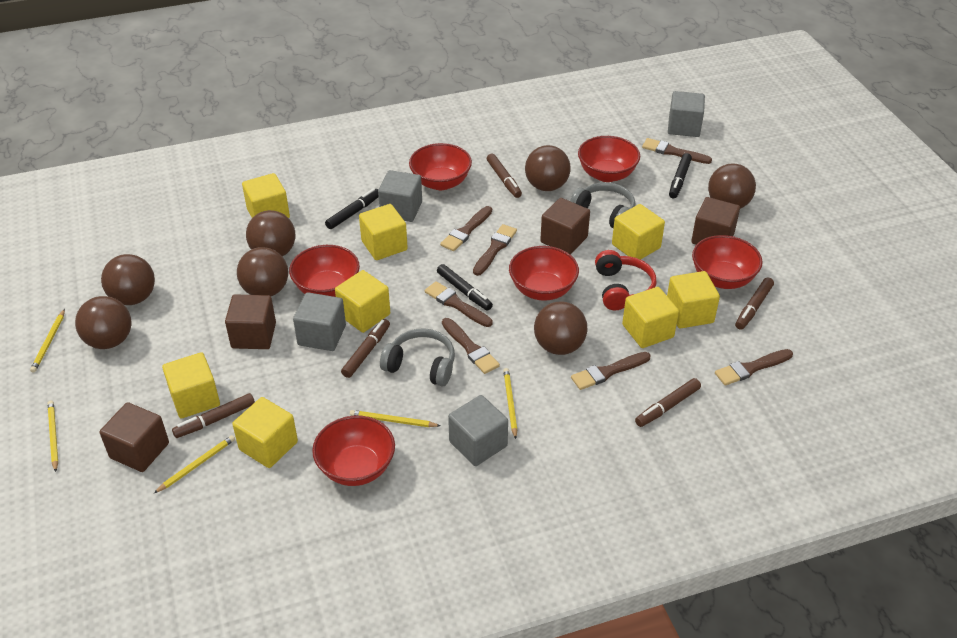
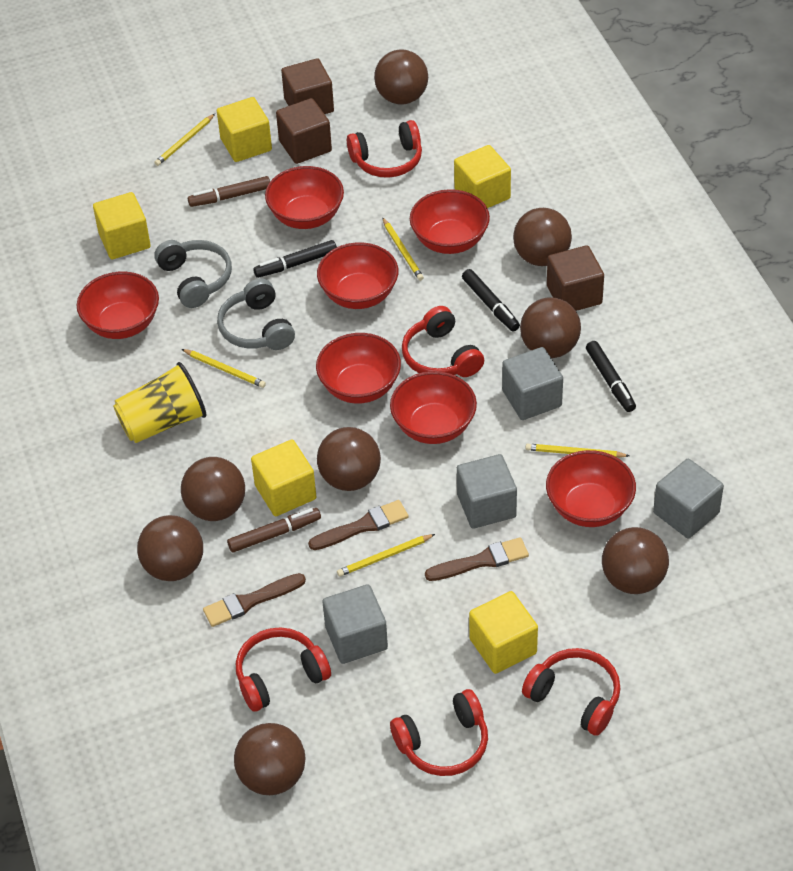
brown ball: [75,296,131,349] [101,254,155,305] [237,247,288,296] [246,210,295,257] [525,145,571,191] [534,301,587,355] [708,163,756,209] = 7 -> [137,515,203,581] [181,457,245,521] [234,723,305,795] [317,427,381,491] [374,49,428,105] [513,208,572,266] [520,297,581,358] [602,527,669,594] = 8
brown brush: [425,281,492,327] [440,206,492,251] [442,318,500,374] [473,224,517,276] [571,352,651,390] [642,138,712,164] [715,349,793,386] = 7 -> [203,573,306,627] [308,500,409,550] [425,537,529,581] = 3
brown cube: [99,402,169,472] [225,294,276,349] [540,198,590,254] [691,197,740,245] = 4 -> [276,98,332,164] [281,58,334,114] [547,245,604,311] = 3
brown marker: [172,393,255,438] [341,319,390,378] [487,153,522,198] [635,378,701,427] [735,278,774,330] = 5 -> [188,176,270,207] [227,508,321,553] = 2
red bowl: [289,245,360,297] [312,416,395,486] [409,143,472,190] [509,246,579,301] [578,136,640,182] [692,235,763,289] = 6 -> [77,272,159,339] [265,166,344,229] [316,333,401,404] [317,242,398,309] [390,371,477,444] [410,189,490,254] [546,450,636,527] = 7
red headphones: [595,250,657,310] = 1 -> [236,627,331,712] [347,120,422,178] [390,689,488,776] [402,306,484,377] [522,648,621,736] = 5
yellow cube: [162,352,220,419] [232,397,298,468] [242,173,290,218] [335,270,390,333] [359,204,408,260] [612,204,665,260] [622,287,679,348] [667,271,720,329] = 8 -> [93,192,151,259] [217,97,272,162] [251,439,316,516] [454,145,511,208] [469,591,538,674] = 5
yellow cup: none = 0 -> [113,362,206,443] = 1

